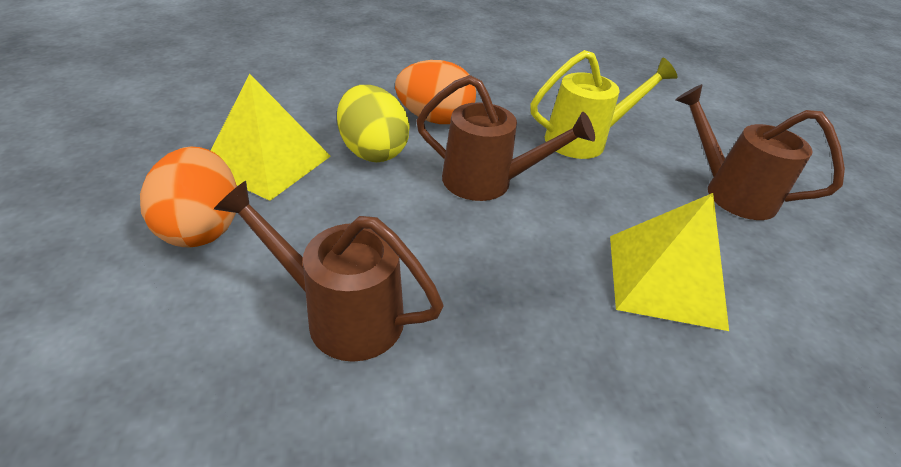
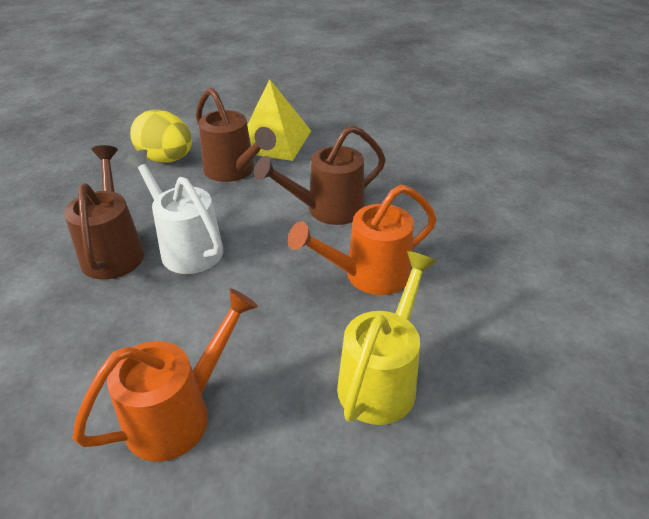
orange egg: [140,147,237,247] [395,60,476,124] = 2 -> none = 0
orange watering can: none = 0 -> [72,288,258,462] [288,185,437,295] = 2
white watering can: none = 0 -> [125,149,223,274] = 1
yellow pyramid: [211,73,331,201] [610,193,729,331] = 2 -> [247,79,311,161] = 1

